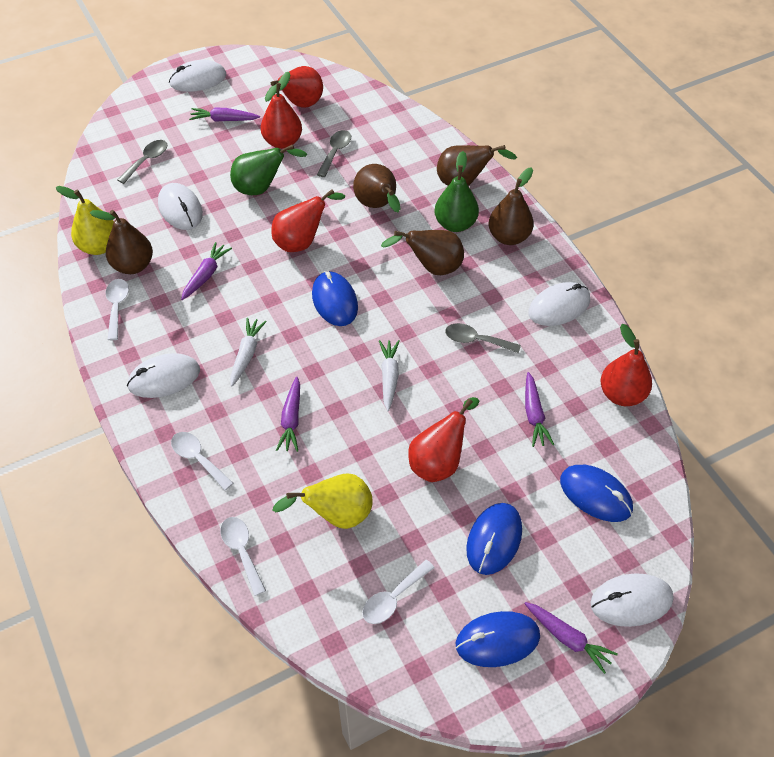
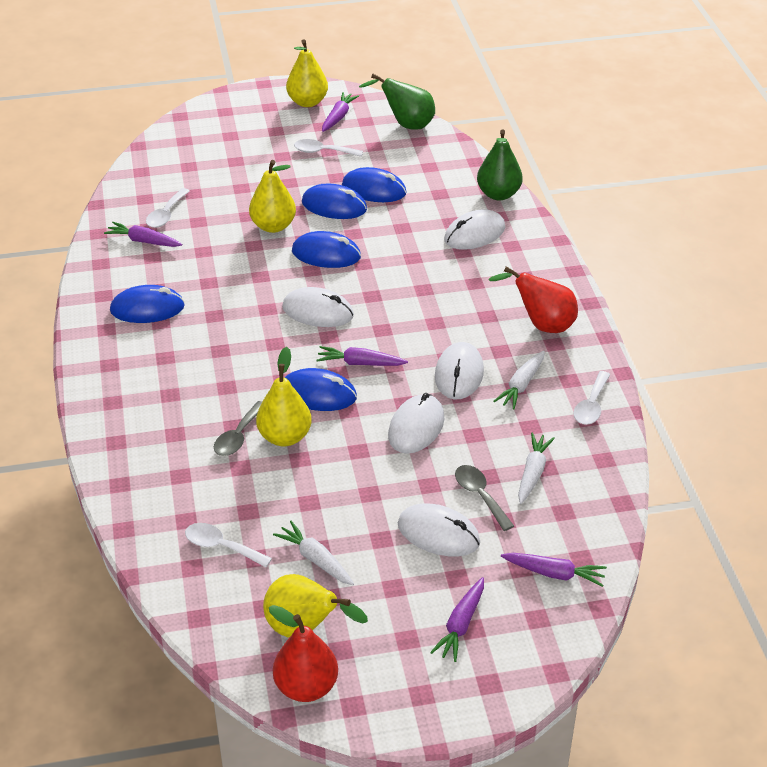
blue mouse: [312,271,358,326] [456,611,540,667] [466,503,522,575] [560,465,633,522] = 4 -> [110,285,185,323] [285,368,357,411] [292,231,361,268] [302,184,367,219] [342,167,407,202] = 5
brown pear: [90,210,153,274] [353,164,400,213] [381,230,464,275] [437,145,517,186] [489,167,534,245] = 5 -> none = 0
grey spoon: [118,140,168,184] [317,130,351,177] [445,323,521,353] = 3 -> [214,401,262,456] [455,465,514,531] = 2
red pear: [261,72,302,149] [265,66,323,108] [271,189,345,252] [408,397,479,482] [601,324,652,406] = 5 -> [269,605,338,702] [488,267,578,333] = 2
white carrot: [230,318,267,386] [379,340,400,411] = 2 -> [273,521,354,585] [493,351,545,409] [518,433,555,504] = 3
yellow pear: [56,186,114,255] [272,474,373,529] = 2 -> [249,160,296,233] [256,347,312,446] [263,574,368,638] [286,40,328,107] = 4

